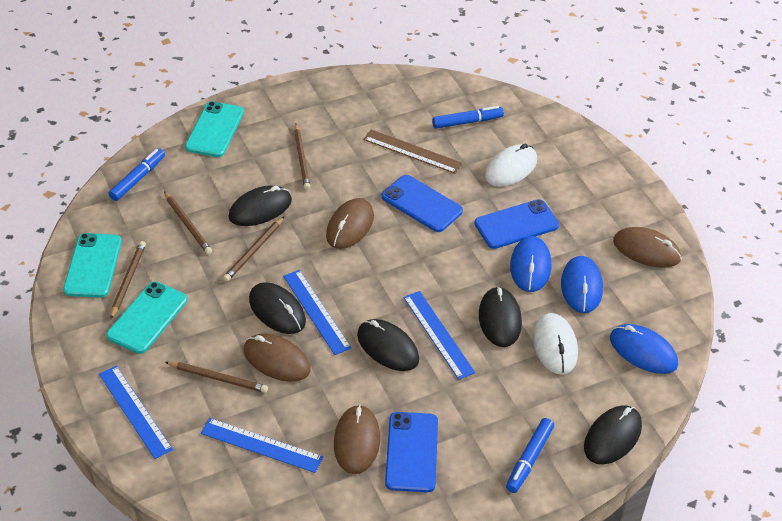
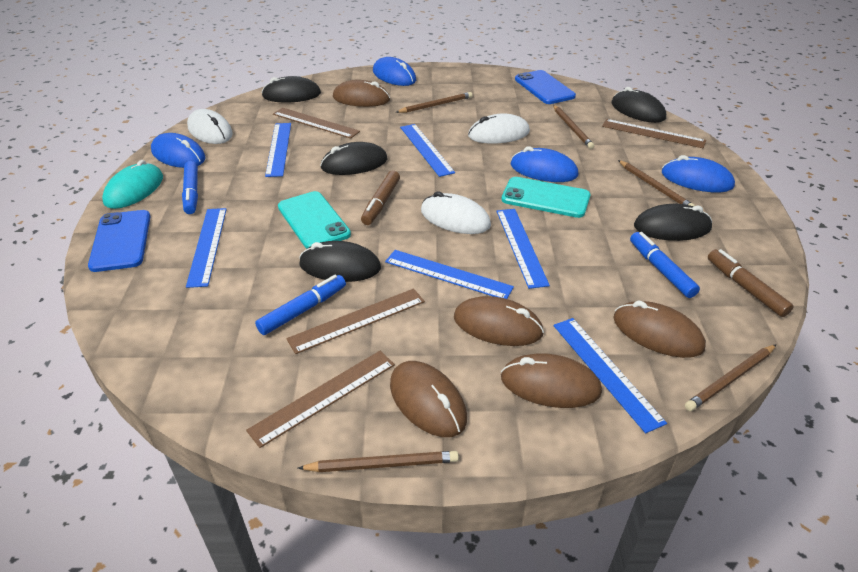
blue mouse: [510,236,552,292] [561,256,603,313] [610,324,678,374] = 3 -> [151,133,205,168] [373,57,416,86] [511,146,578,182] [662,155,735,193] = 4
blue phone: [382,175,463,232] [385,412,438,493] [474,199,559,249] = 3 -> [88,210,150,272] [515,70,576,104] = 2
blue ruler: [99,366,173,459] [201,418,323,473] [283,270,351,355] [403,291,475,380] = 4 -> [186,208,227,288] [265,123,291,177] [385,250,514,299] [400,124,455,177] [496,209,550,289] [553,318,667,433] = 6
brown marker: none = 0 -> [361,170,400,225] [708,249,794,317] = 2
brown mouse: [244,334,311,382] [326,198,374,249] [334,404,380,474] [613,227,682,268] = 4 -> [333,80,390,107] [390,361,467,437] [454,296,544,346] [501,353,602,408] [613,301,706,358] = 5
brown ruler: [363,129,463,174] = 1 -> [246,351,395,448] [273,108,360,139] [286,288,425,354] [602,119,706,148] = 4
turquoise mouse: none = 0 -> [102,160,163,209] = 1
turquoise phone: [63,233,122,298] [106,281,187,354] [185,101,244,157] = 3 -> [278,191,351,249] [501,177,590,218] = 2
white mouse: [485,144,537,187] [533,313,578,375] = 2 -> [187,109,233,144] [421,191,491,234] [468,113,530,144] = 3

